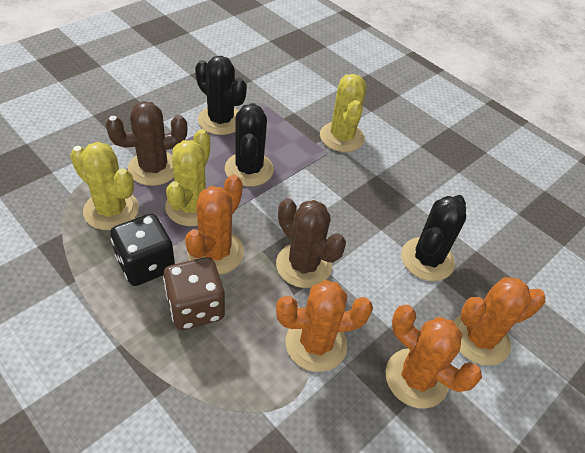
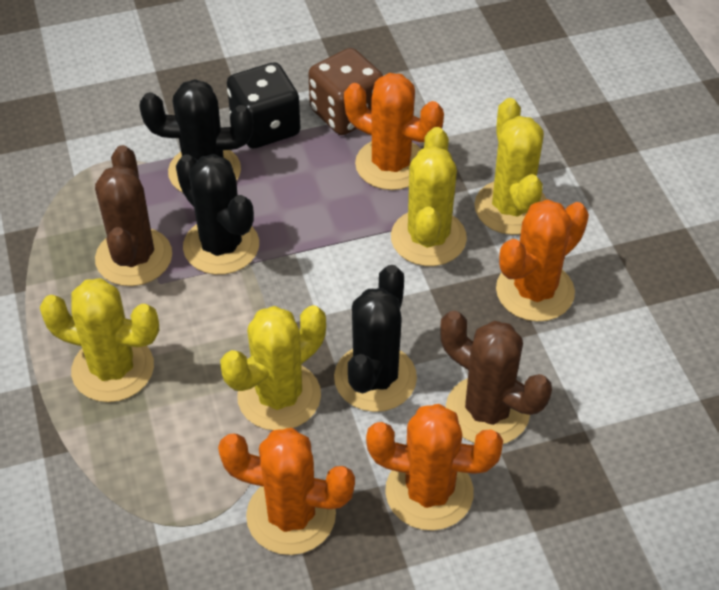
yellow cactus: [70,142,139,230] [165,129,210,226] [320,74,367,152] = 3 -> [40,278,159,402] [220,305,326,430] [391,127,467,266] [474,98,547,235] = 4

